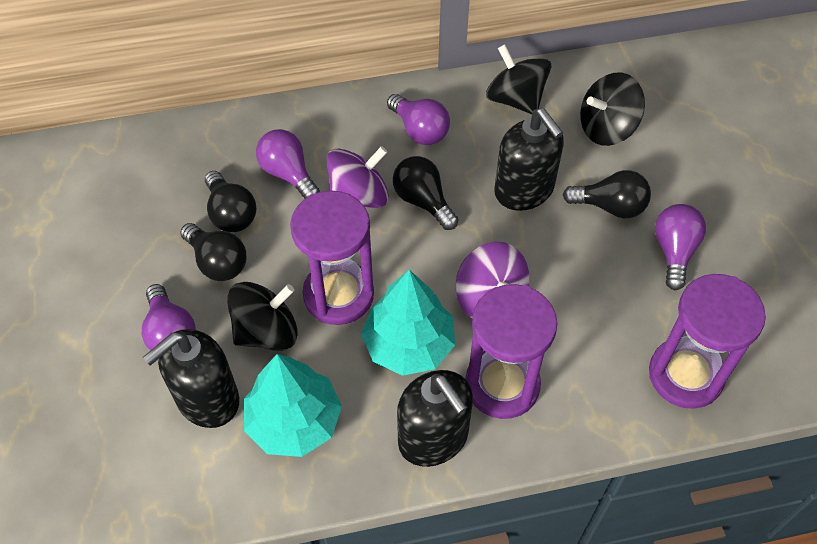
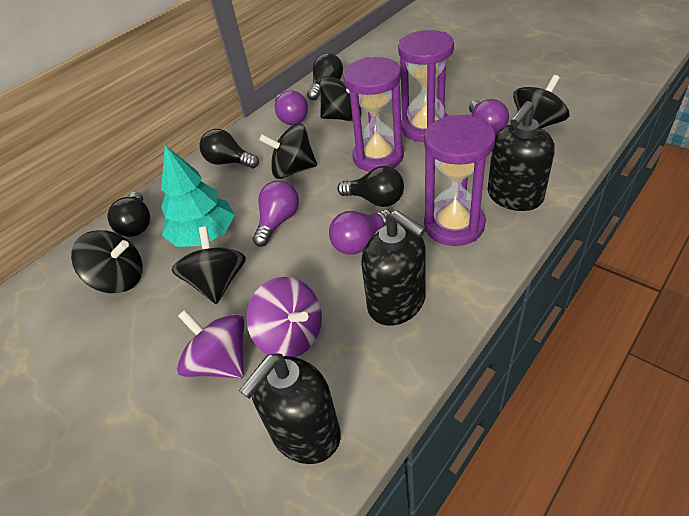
black spinning top: [227,282,297,351] [486,44,551,114] [580,73,645,146] = 3 -> [71,230,143,293] [171,226,246,304] [259,123,317,179] [320,76,361,121] [513,75,569,128] = 5
turquoise tree: [244,354,342,457] [361,270,455,376] = 2 -> [161,145,235,247] = 1

